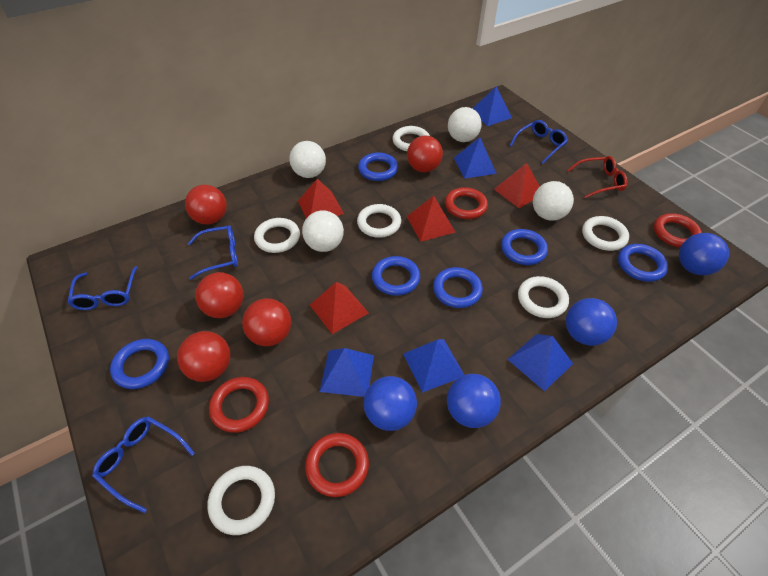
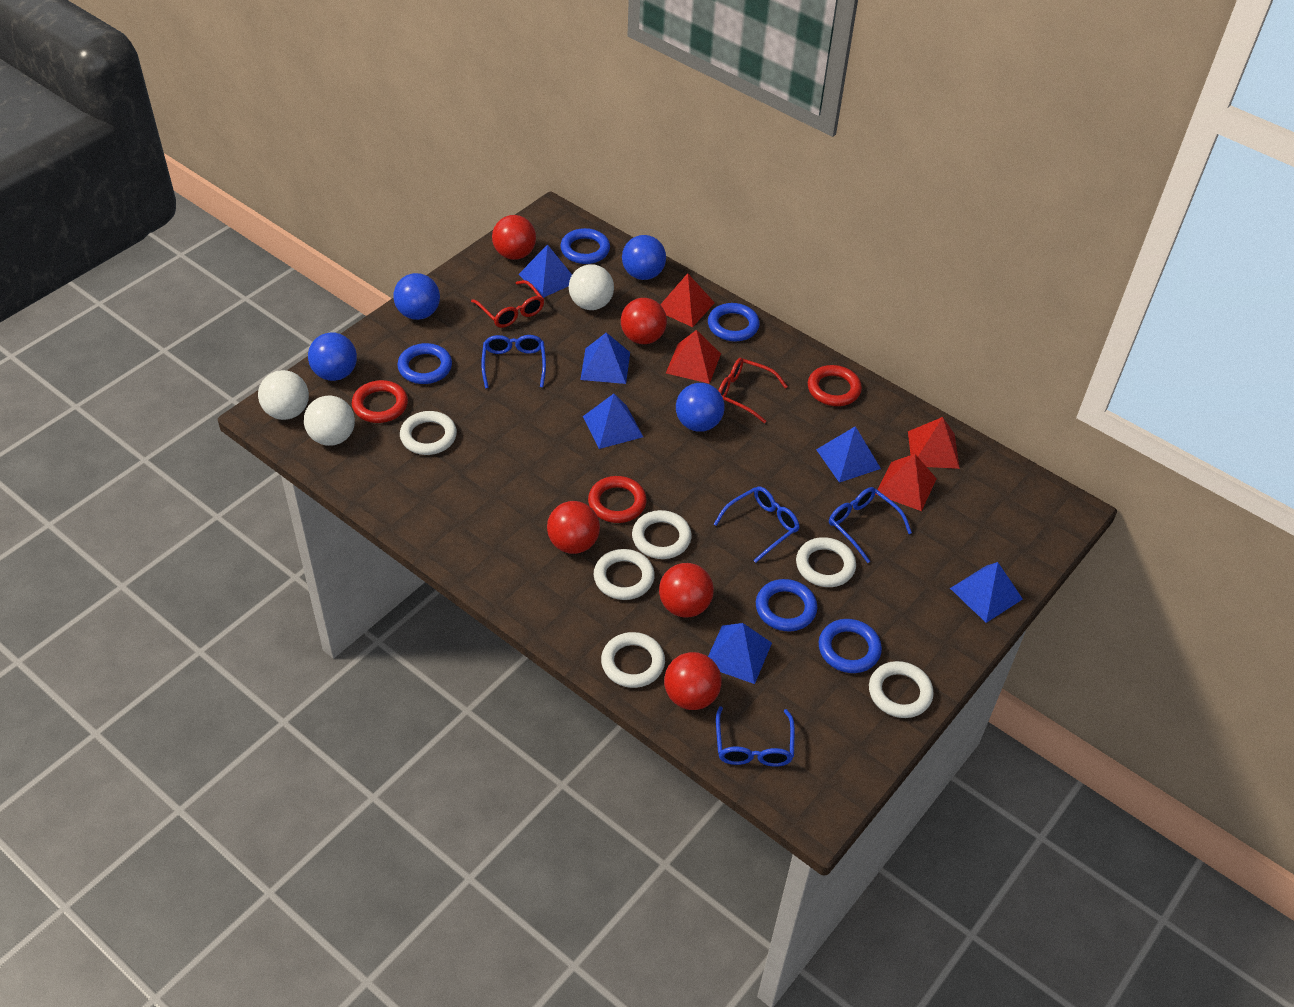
blue pyramid: [320,348,374,397] [403,339,464,393] [454,137,497,179] [472,86,512,126] [507,334,573,391] = 5 -> [519,244,572,298] [580,333,630,384] [583,394,643,449] [708,623,772,684] [816,426,881,483] [950,562,1023,623] = 6
blue ring: [110,339,169,389] [358,153,398,181] [372,256,420,296] [433,267,483,308] [501,229,548,265] [618,244,668,282] = 6 -> [397,343,452,384] [560,228,610,264] [708,303,760,342] [756,579,817,631] [819,619,882,673] = 5
red glasses: [568,156,627,198] = 1 -> [471,280,544,328] [718,358,788,423] = 2
red ring: [209,377,269,433] [305,433,369,497] [445,187,488,219] [654,213,702,248] = 4 -> [352,380,408,423] [588,476,647,523] [808,365,862,406] = 3
white ball: [289,141,326,178] [302,210,344,252] [448,107,482,142] [533,181,574,221] = 4 -> [258,370,309,420] [304,396,355,446] [569,264,614,310] = 3

